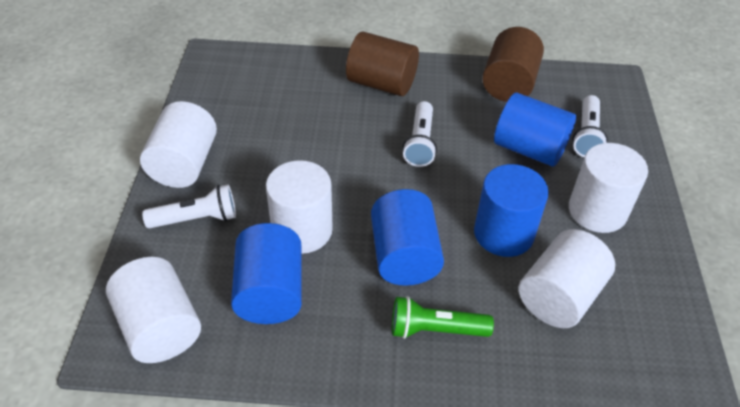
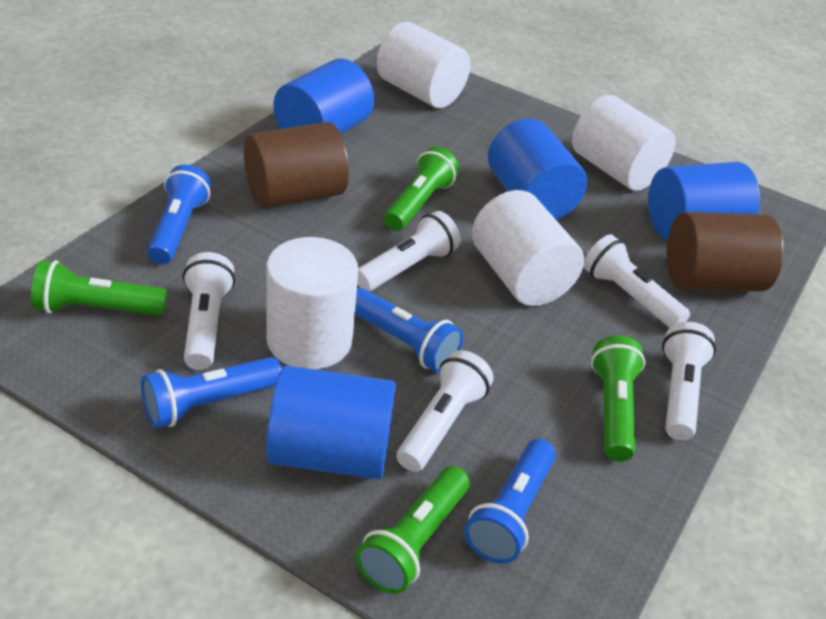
blue flashlight: none = 0 -> [141,357,282,429] [147,165,212,264] [355,288,464,373] [464,439,556,564] = 4
green flashlight: [392,296,494,339] = 1 -> [31,260,167,316] [356,466,470,594] [384,147,459,231] [591,336,645,461] = 4
white cylinder: [106,257,201,363] [140,101,217,188] [266,160,333,254] [519,229,615,328] [569,143,648,233] = 5 -> [266,237,358,369] [376,22,470,108] [472,190,584,306] [572,95,676,191] = 4
white flashlight: [142,184,236,229] [402,101,437,167] [572,95,608,157] = 3 -> [183,252,235,370] [357,211,460,291] [397,350,494,472] [583,234,690,328] [662,322,716,441] = 5

